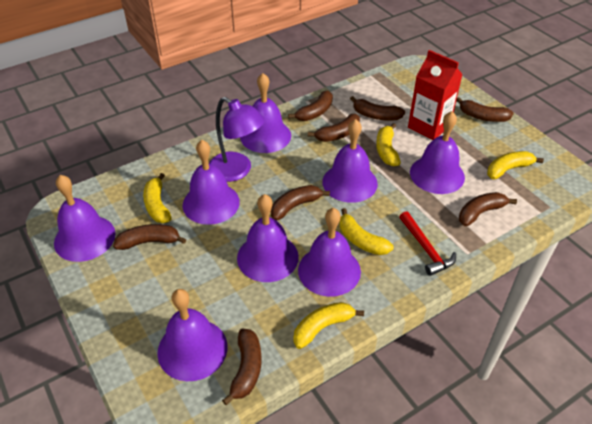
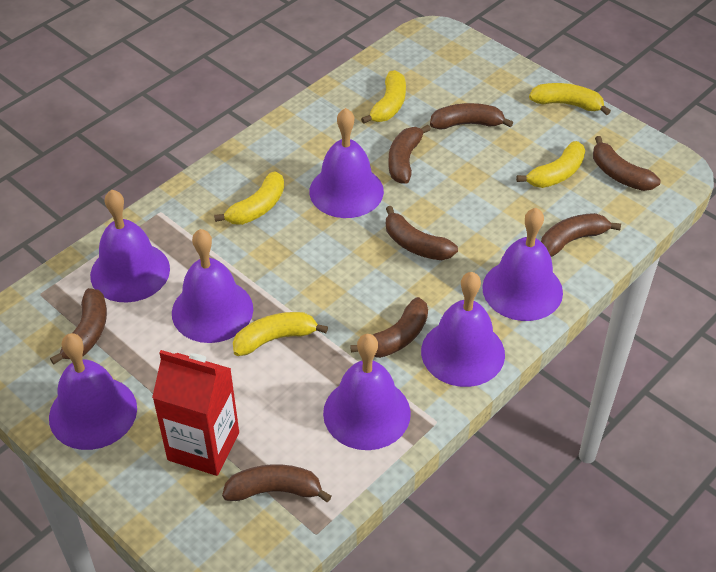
purple bell: [54,175,116,262] [157,289,227,381] [183,140,240,225] [237,194,299,282] [240,73,291,153] [298,208,361,297] [322,119,378,203] [410,111,465,194] = 8 -> [49,333,137,450] [90,190,170,303] [172,229,253,343] [309,108,384,218] [323,334,411,450] [421,272,505,387] [482,208,563,321] = 7
purple lamp: [209,97,265,182] = 1 -> none = 0
red hammer: [400,211,456,276] = 1 -> none = 0

